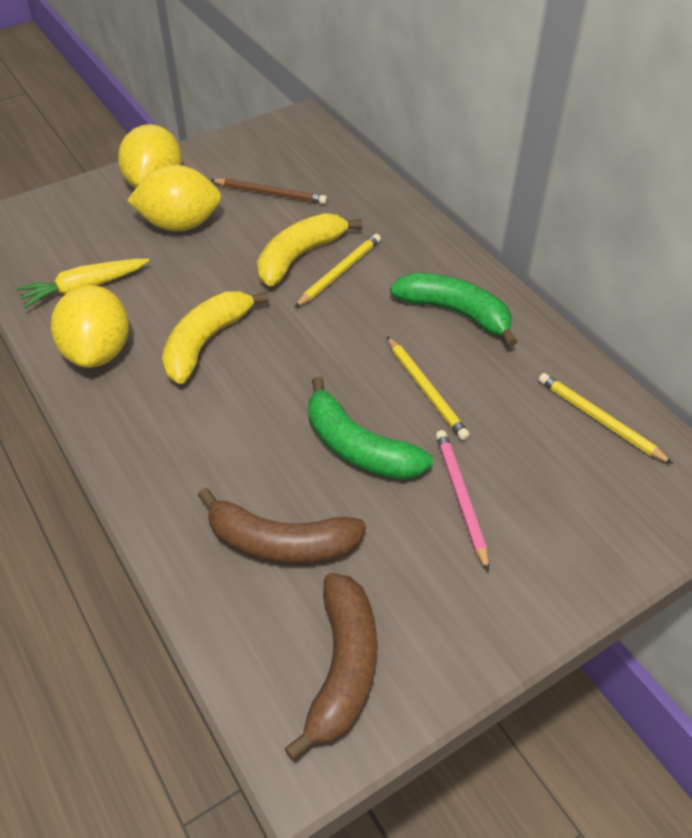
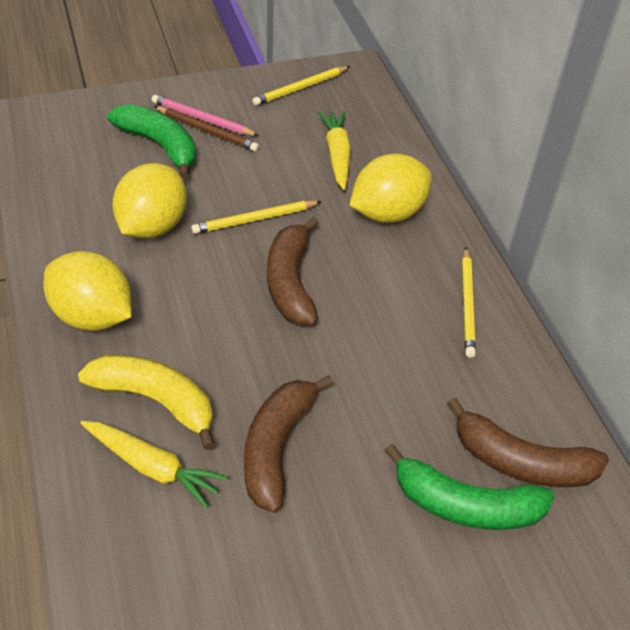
brown banana: [198,488,366,565] [284,573,377,761] = 2 -> [244,375,334,513] [267,217,319,325] [447,397,609,487] = 3
yellow banana: [162,291,269,384] [257,213,362,286] = 2 -> [78,355,216,450] = 1
yellow carrot: [17,258,149,308] = 1 -> [80,421,228,508] [318,111,351,190] = 2

